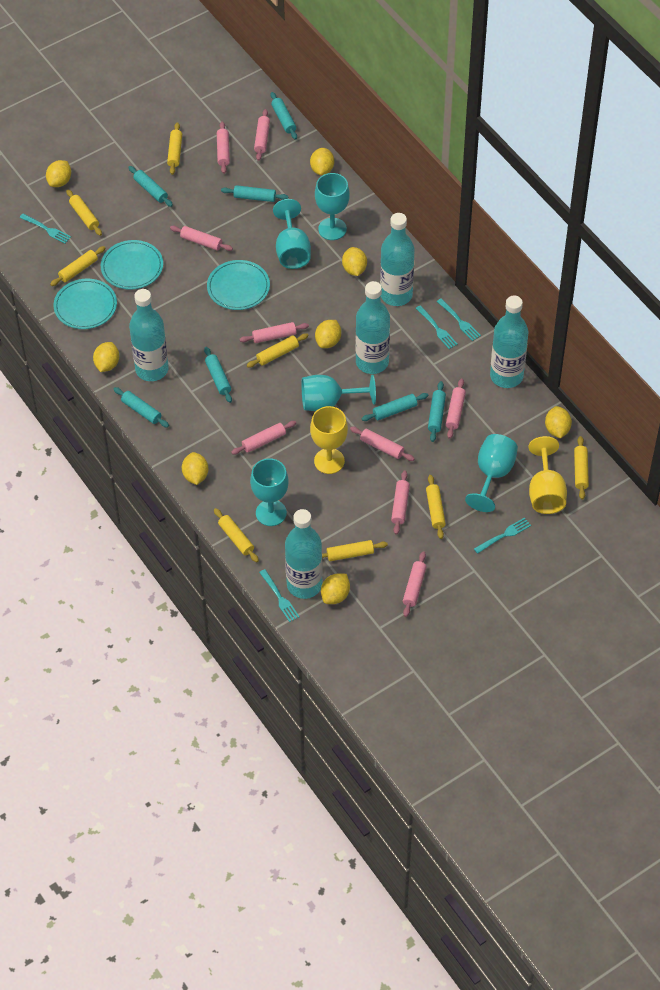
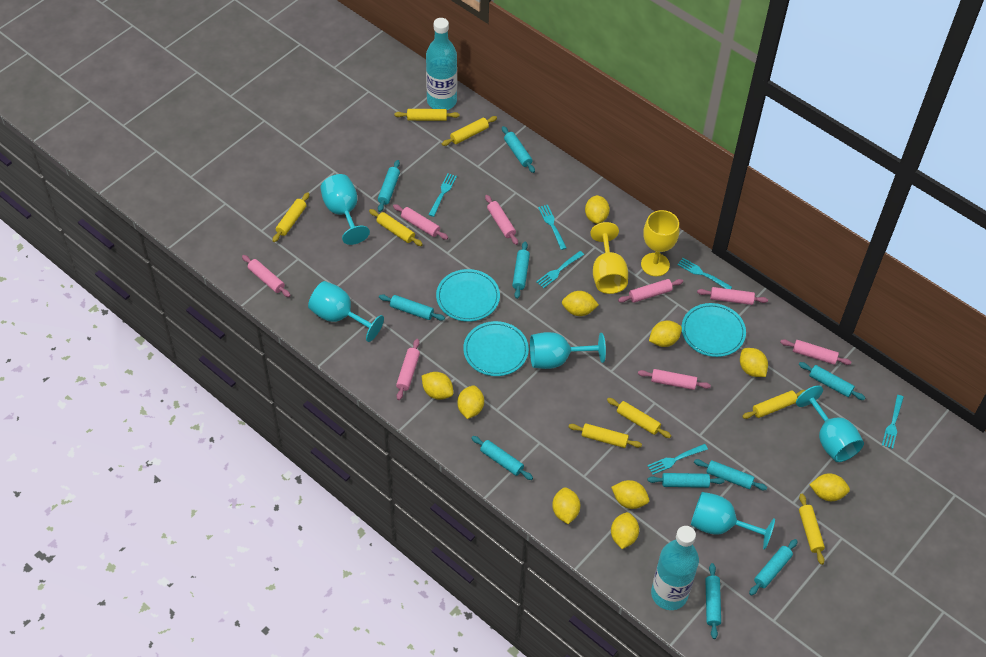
pink rolling pin: [170,226,233,251] [217,122,230,174] [231,421,296,455] [239,322,309,343] [254,109,270,161] [350,427,415,461] [391,470,410,535] [403,551,427,617] [446,379,466,439] = 9 -> [242,255,291,297] [393,204,448,240] [396,339,420,400] [485,195,518,245] [618,279,683,303] [638,369,711,390] [697,287,768,305] [780,339,851,365] = 8
turquoise bottle: [129,289,169,381] [285,509,323,599] [355,281,390,374] [380,213,415,306] [490,296,529,388] = 5 -> [426,18,457,110] [651,526,699,610] = 2
turquoise fork: [20,214,71,244] [259,569,300,622] [416,305,458,349] [437,298,481,341] [474,517,531,554] = 5 -> [428,173,457,217] [536,251,584,288] [538,205,567,250] [647,444,708,475] [677,258,732,289] [882,395,904,449] = 6
turquoise rolling pin: [114,387,169,428] [128,166,173,207] [204,347,232,403] [221,185,288,202] [270,92,297,140] [361,393,428,421] [428,381,446,442] = 7 -> [378,160,400,212] [379,294,445,321] [471,436,533,480] [502,126,535,173] [512,241,530,299] [648,473,725,488] [694,459,767,490] [705,563,721,639] [749,539,798,596] [799,362,865,400] = 10
yellow lemon: [46,160,71,187] [93,342,119,372] [182,452,208,485] [310,148,334,175] [315,320,341,348] [321,574,350,604] [342,247,367,276] [545,406,572,438] = 8 -> [422,372,453,400] [457,385,484,419] [552,487,580,524] [562,291,599,316] [585,195,610,224] [611,480,649,509] [611,512,639,549] [649,321,682,347] [740,348,768,377] [809,473,850,501] = 10

